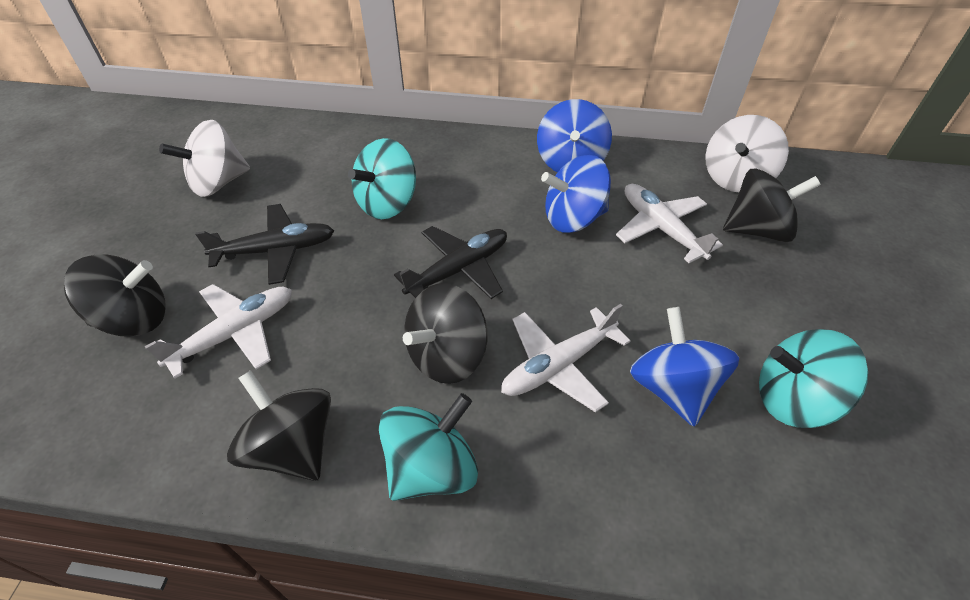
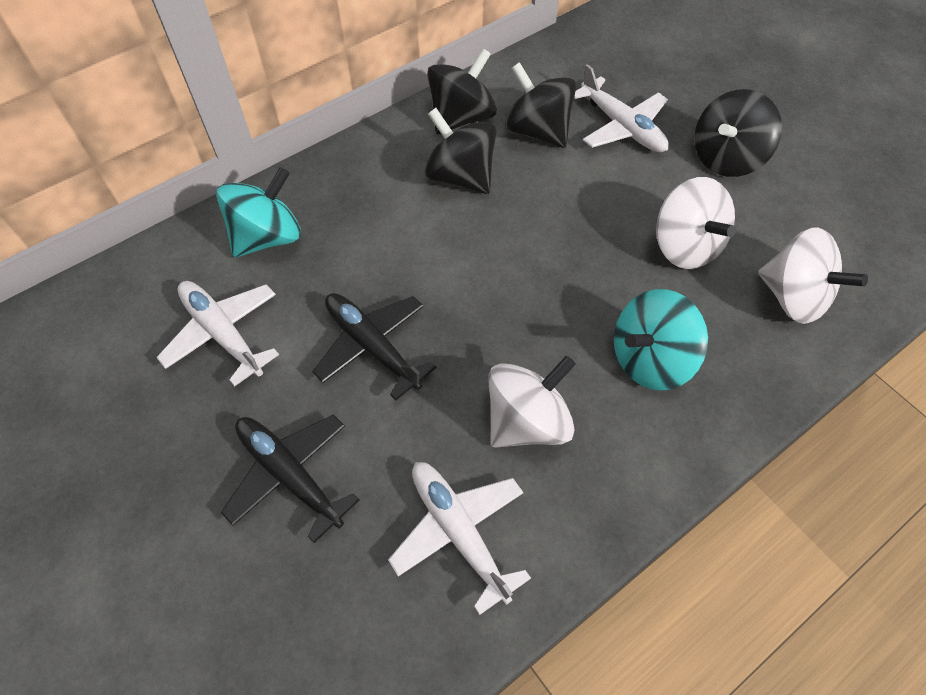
blue spinning top: [537,99,612,172] [541,155,611,233] [630,307,739,426] = 3 -> none = 0
turquoise spinning top: [348,138,416,219] [379,393,478,501] [759,329,868,428] = 3 -> [216,167,301,257] [614,289,708,391] = 2
white spinning top: [159,120,250,197] [705,115,789,192] = 2 -> [488,356,576,448] [656,177,737,269] [758,227,868,324] = 3

